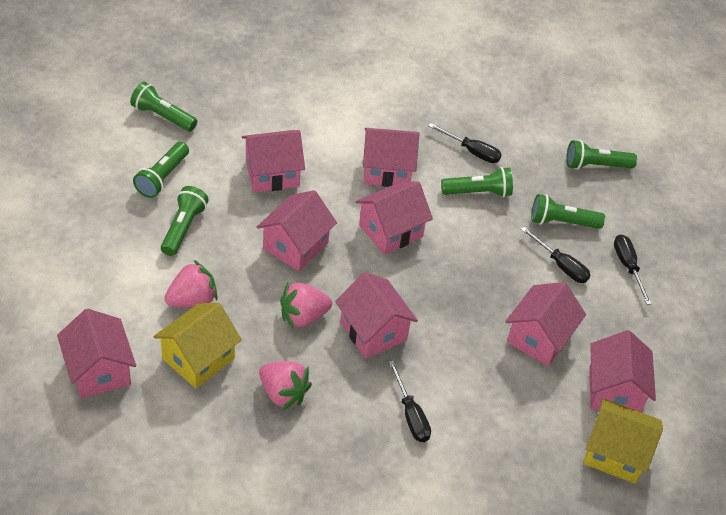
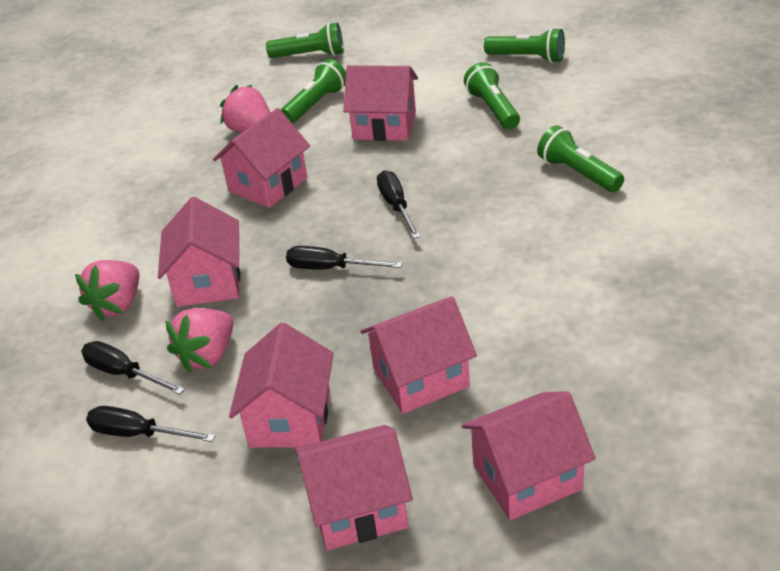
green flashlight: [130,82,197,132] [133,142,189,198] [161,186,209,256] [441,167,513,197] [531,194,605,229] [566,140,637,170] = 6 -> [266,22,343,58] [281,59,346,123] [464,62,520,129] [484,28,565,63] [537,125,624,192] = 5
pink house: [57,309,136,399] [242,130,305,193] [257,190,337,271] [335,272,418,359] [356,181,433,255] [363,128,419,187] [505,282,586,366] [589,330,656,412] = 8 -> [158,197,240,307] [213,108,310,208] [229,323,334,448] [295,425,413,550] [343,65,418,141] [360,296,477,414] [462,391,596,520] = 7
yellow house: [153,303,242,388] [583,399,663,484] = 2 -> none = 0

